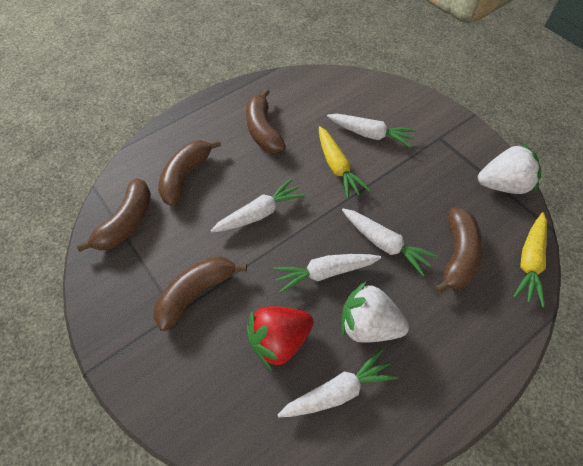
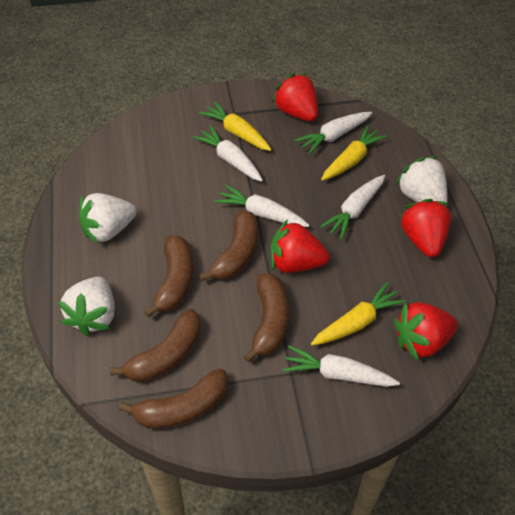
red strawberry: [247,306,314,370] = 1 -> [271,219,329,273] [272,73,318,121] [394,302,458,361] [399,199,451,257] = 4
white strawberry: [341,281,409,343] [478,143,541,194] = 2 -> [58,277,115,336] [79,193,136,244] [396,156,448,206] = 3
yellow carrot: [319,126,370,199] [513,212,547,307] = 2 -> [199,101,271,151] [311,282,406,346] [321,125,387,181] = 3

